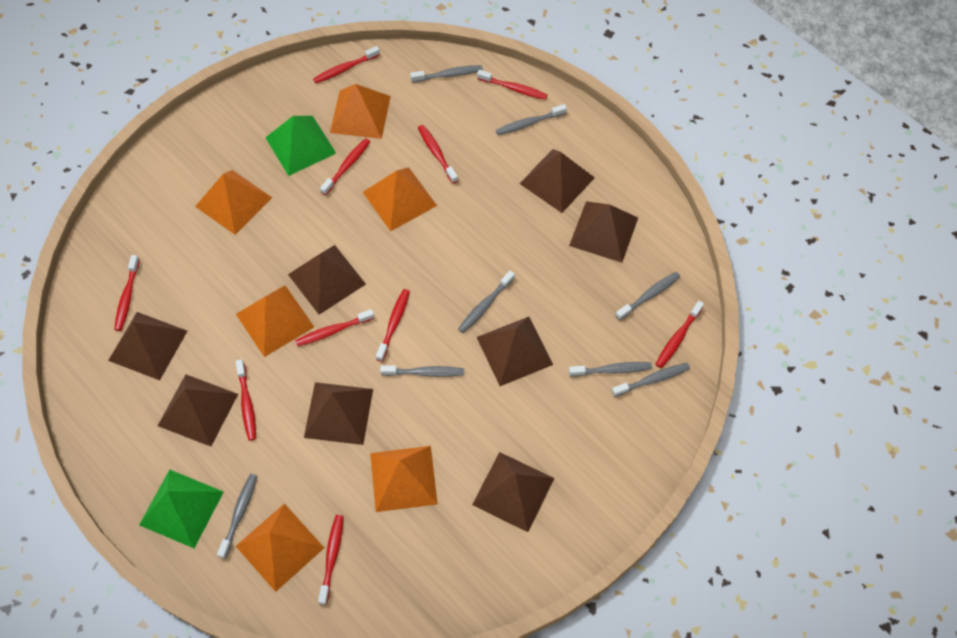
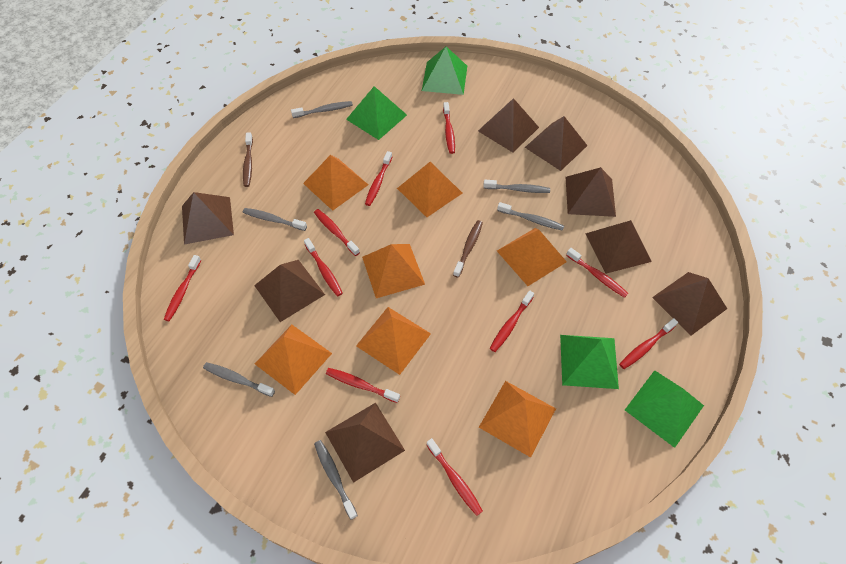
brown toothbrush: none = 0 -> [243,132,253,187] [453,220,483,278] = 2
green pyramid: [139,469,224,548] [265,116,336,176] = 2 -> [346,86,407,140] [422,47,467,95] [560,335,619,389] [625,370,704,448] = 4
grey toothbrush: [217,474,257,559] [380,365,464,377] [410,65,483,83] [458,271,515,333] [496,104,567,135] [569,362,652,377] [612,363,690,397] [615,272,680,320] = 8 -> [203,362,275,397] [243,208,307,231] [291,101,353,118] [314,440,358,520] [483,180,550,193] [497,202,564,231] = 6
orange pyramid: [195,170,272,235] [236,285,314,357] [236,504,324,592] [330,84,391,139] [363,167,437,232] [370,446,438,512] = 6 -> [255,325,332,395] [303,155,368,211] [356,307,431,375] [362,244,425,298] [397,162,462,217] [479,381,556,458] [497,228,567,286] = 7

